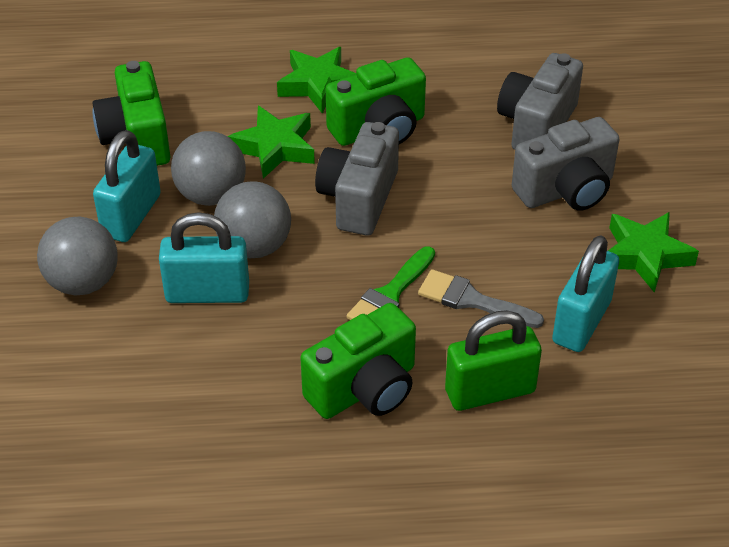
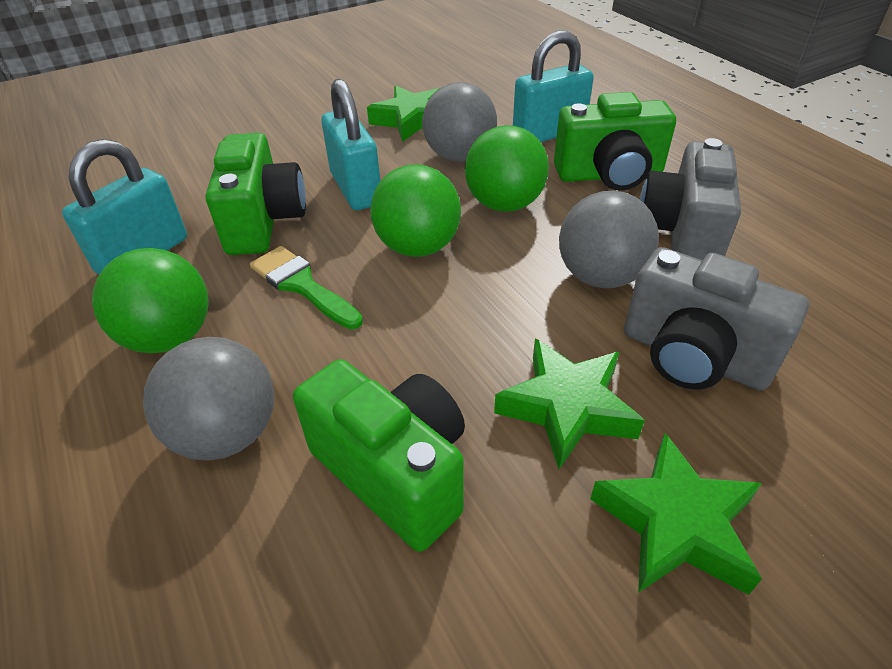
green ball: none = 0 -> [92,248,209,353] [370,164,461,257] [465,125,549,212] = 3
green padlock: [445,310,542,411] = 1 -> none = 0
grey brush: [418,269,544,328] = 1 -> none = 0
grey camera: [315,122,399,235] [497,53,583,150] [512,117,620,211] = 3 -> [624,247,809,391] [639,138,741,260] = 2

